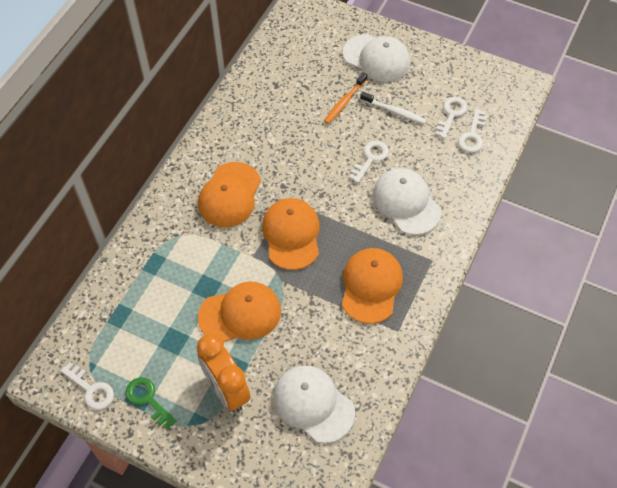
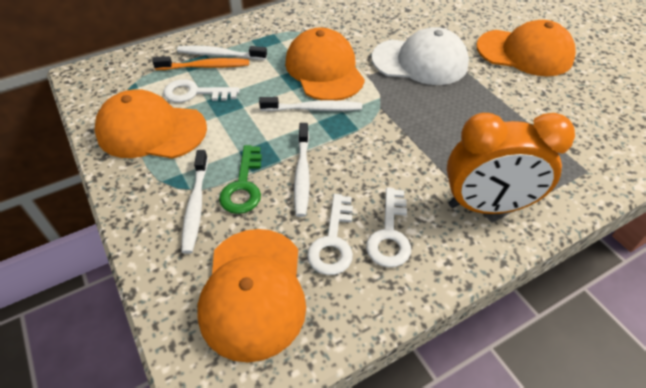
white cap: [273,366,355,443] [343,34,411,82] [373,168,441,235] = 3 -> [372,27,469,85] = 1
white key: [60,362,114,410] [349,141,389,183] [435,97,468,139] [458,109,486,153] = 4 -> [163,79,240,102] [307,194,353,275] [366,188,411,267] = 3
white toothbrush: [360,92,426,124] = 1 -> [177,46,267,60] [181,150,208,254] [259,97,362,111] [294,123,310,217] = 4

